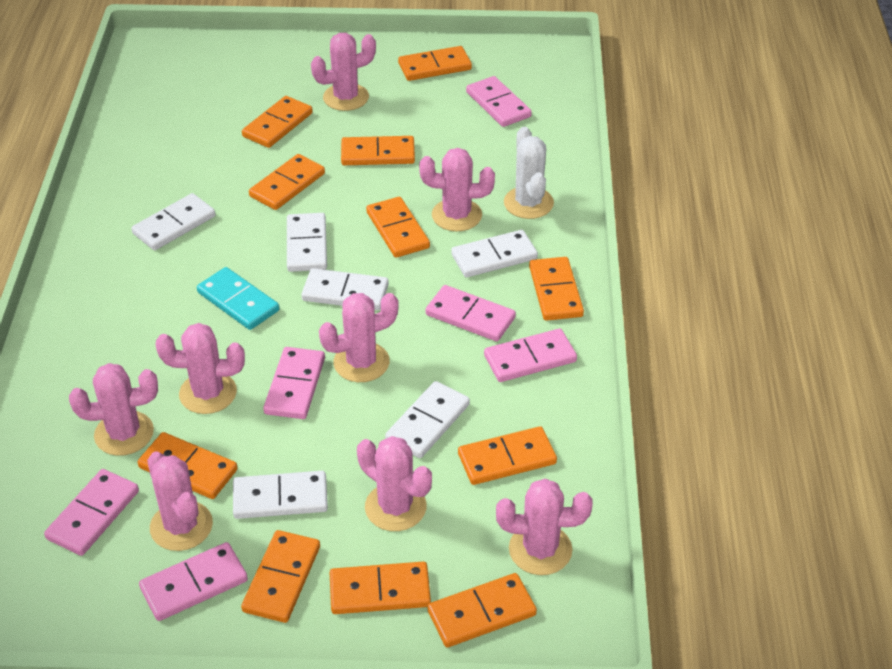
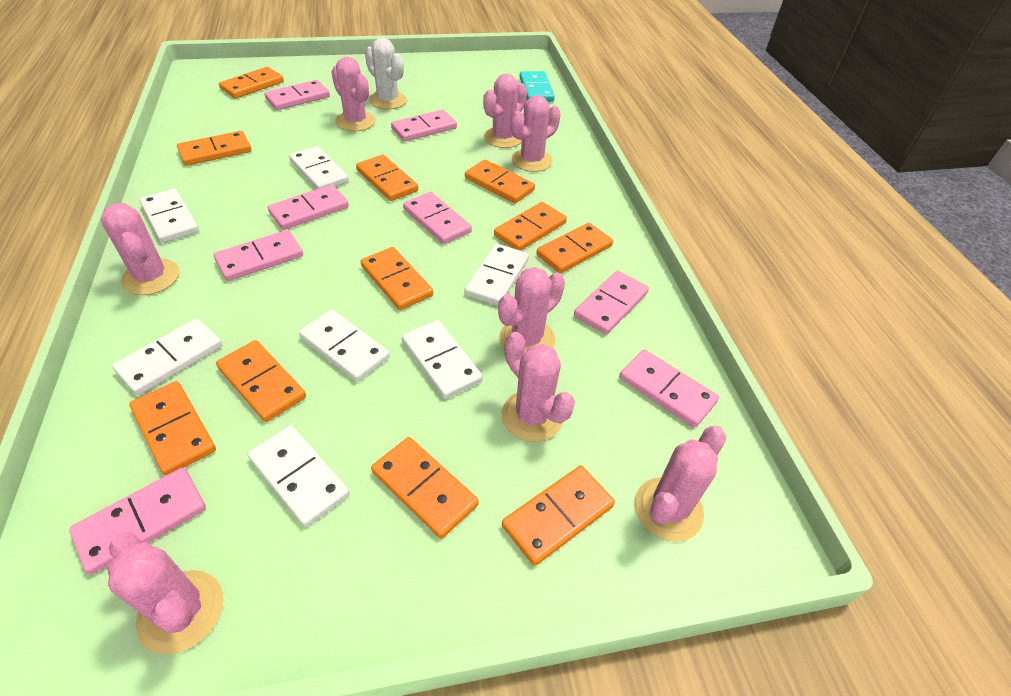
pink domino: [44,469,139,556] [139,542,248,621] [263,347,325,419] [426,285,516,341] [466,76,532,127] [484,329,577,382] = 6 -> [69,468,206,575] [214,230,303,281] [264,80,330,110] [268,185,349,230] [391,110,457,142] [403,192,472,244] [574,271,649,335] [619,349,719,428] = 8
white domino: [131,193,215,250] [233,471,328,519] [287,213,327,272] [301,268,389,310] [385,381,470,458] [451,230,538,278] = 6 -> [112,318,222,395] [140,189,199,243] [248,425,350,527] [289,146,349,189] [299,310,390,382] [402,320,483,399] [464,244,529,306] = 7

